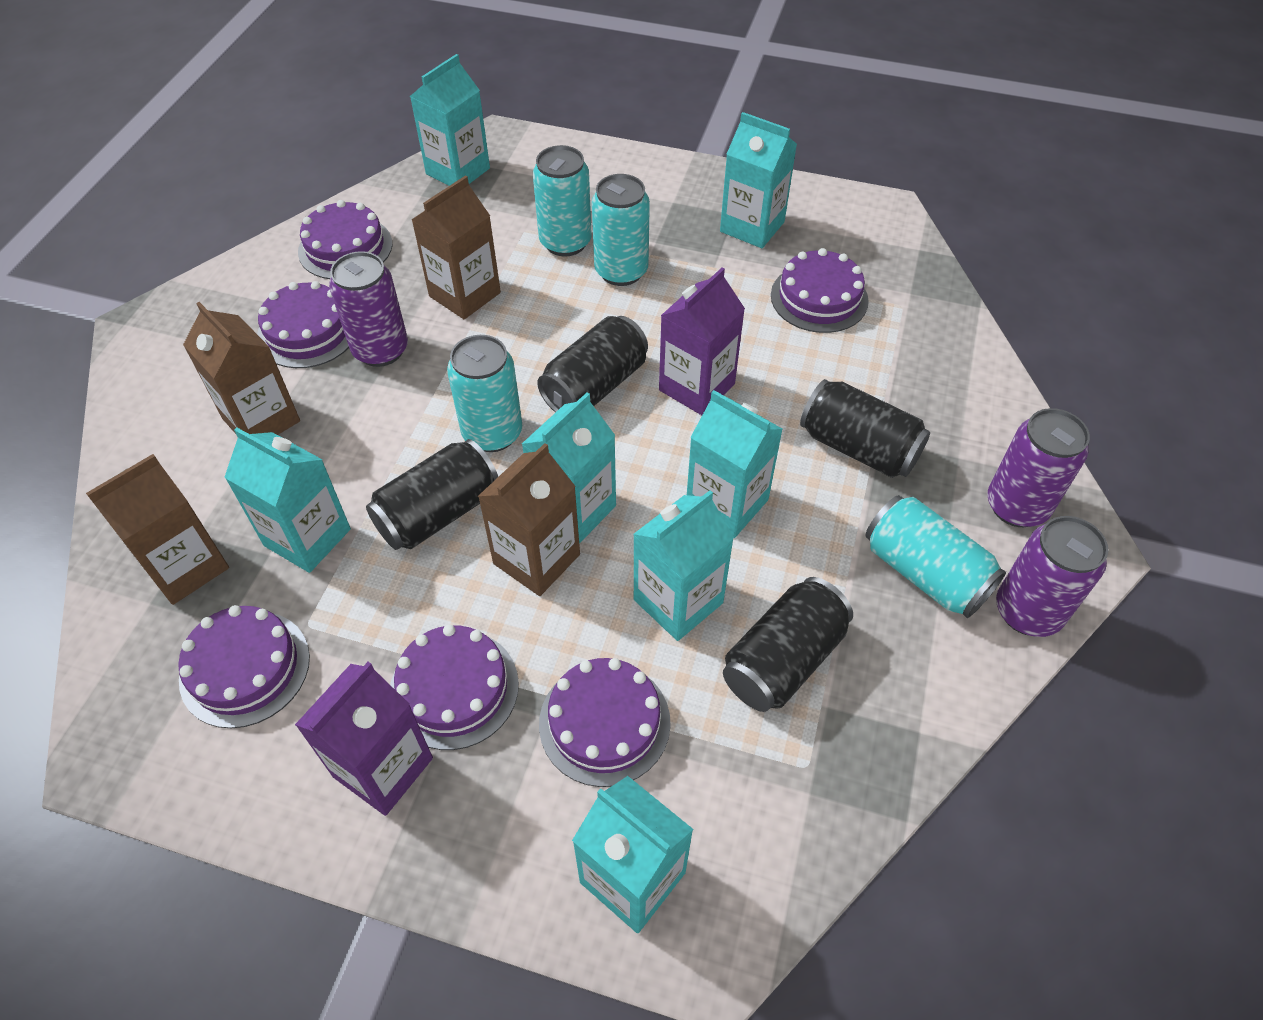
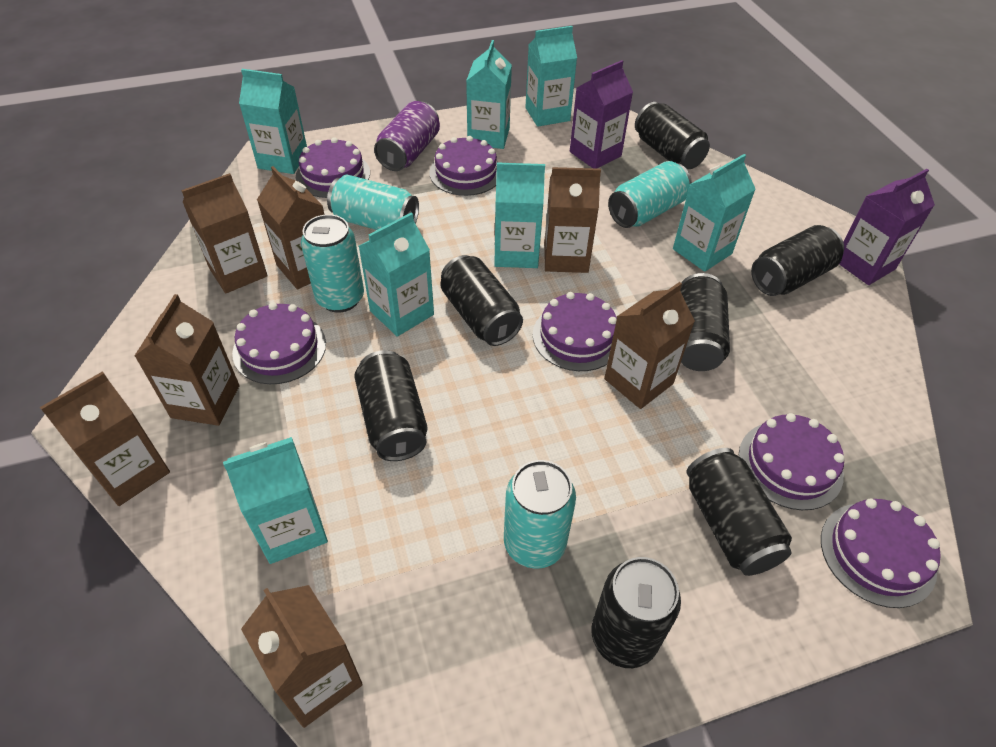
black can: [366,439,498,550] [537,316,648,413] [723,577,853,712] [800,379,930,478] = 4 -> [354,350,428,461] [440,255,523,346] [591,557,681,668] [635,102,710,169] [680,273,730,371] [687,448,792,576] [751,225,844,296] = 7
brown carton: [86,454,229,605] [183,302,300,435] [411,176,501,319] [478,443,580,596] = 4 -> [40,371,170,506] [135,294,239,426] [181,173,268,293] [241,585,363,728] [257,166,325,290] [544,167,601,273] [604,282,695,409] = 7
purple can: [329,251,408,367] [987,408,1090,527] [996,516,1108,637] = 3 -> [374,101,440,171] = 1

